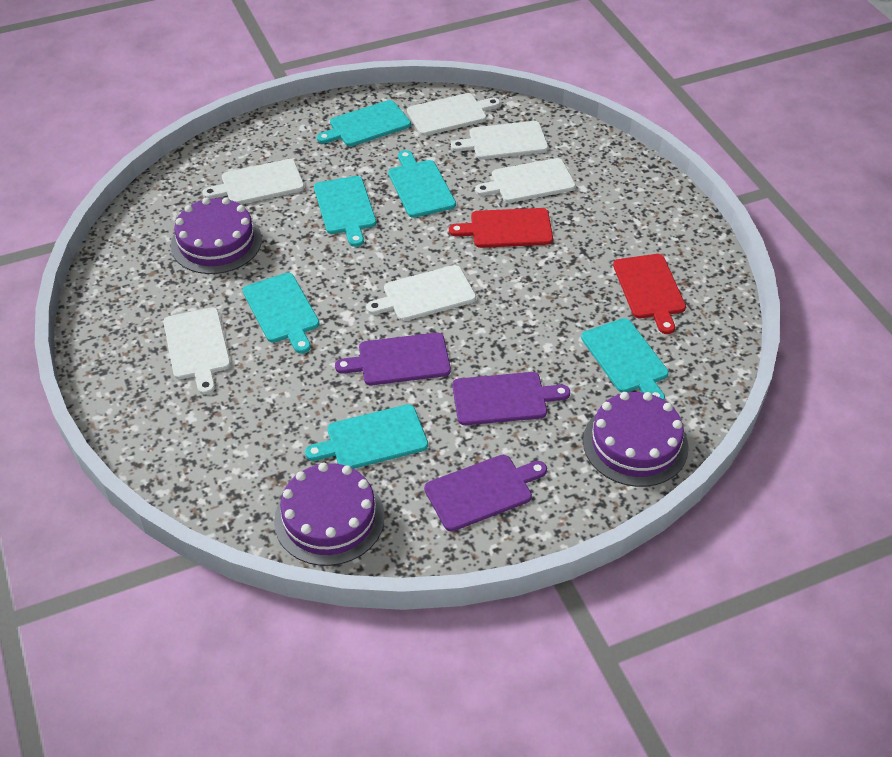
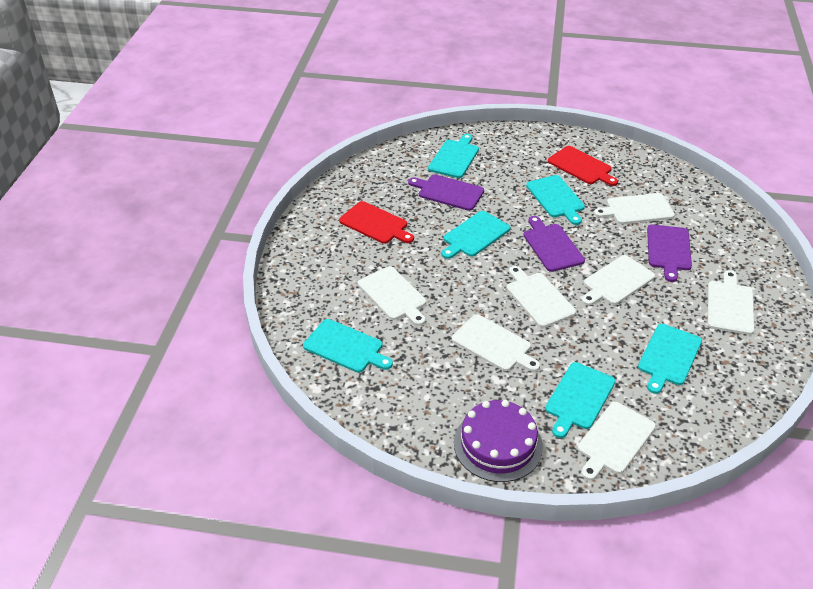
purple cake: [171,197,262,274] [274,462,385,566] [583,392,689,487] = 3 -> [454,400,543,482] = 1
white cutting board: [163,307,231,395] [202,159,304,204] [366,265,476,321] [407,93,500,136] [451,121,548,159] [475,158,576,203] = 6 -> [358,266,426,326] [452,315,540,372] [507,266,576,328] [577,402,656,480] [582,255,655,305] [594,193,675,224] [707,270,755,335] = 7

